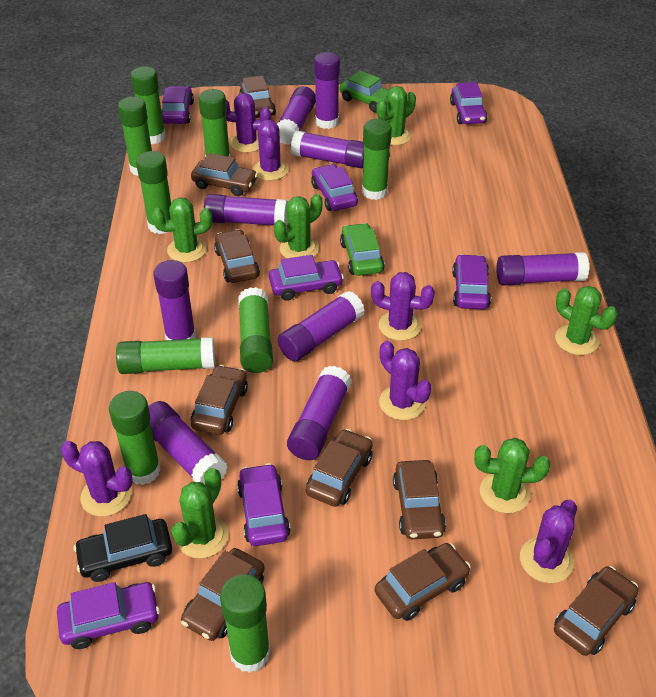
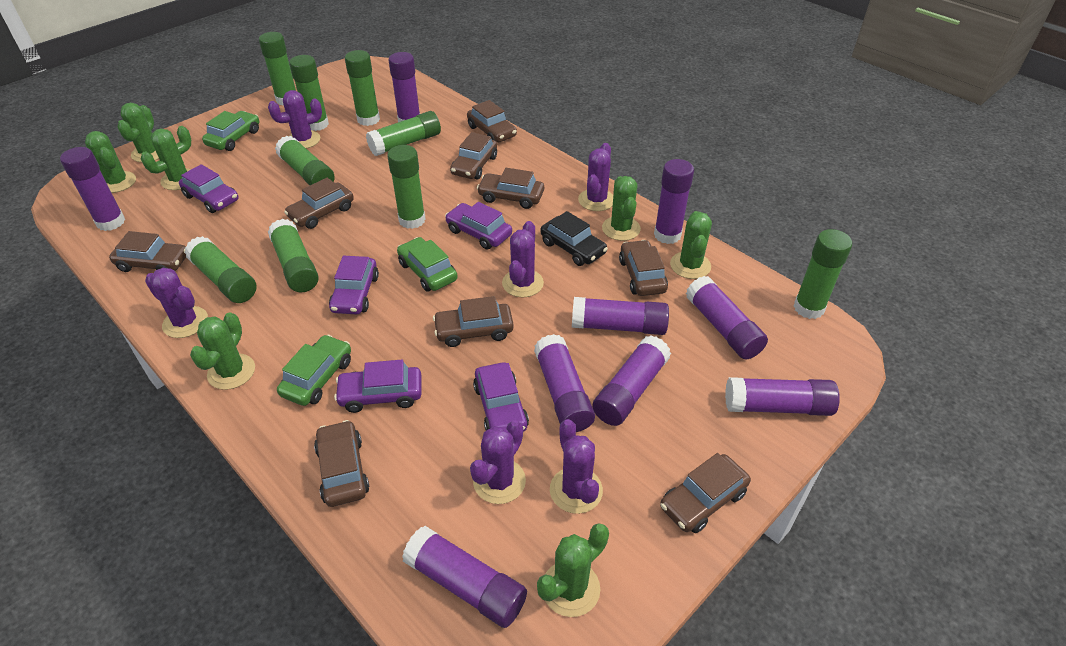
green cactus: [152,197,212,263] [171,468,228,559] [274,194,322,258] [376,86,416,145] [474,438,551,513] [555,286,617,355] = 6 -> [85,131,136,193] [117,103,159,163] [141,126,191,190] [190,312,255,390] [537,523,609,617] [602,176,641,241] [670,211,712,279] = 7
green car: [340,70,389,113] [340,223,385,276] = 2 -> [202,111,259,151] [277,335,351,406] [397,237,458,292] = 3
purple car: [57,582,160,649] [161,86,194,124] [237,463,290,546] [269,255,344,301] [311,164,358,211] [450,82,487,124] [452,254,491,309] = 7 -> [179,164,238,213] [329,256,379,314] [334,360,422,413] [445,202,512,249] [473,362,529,432] = 5

